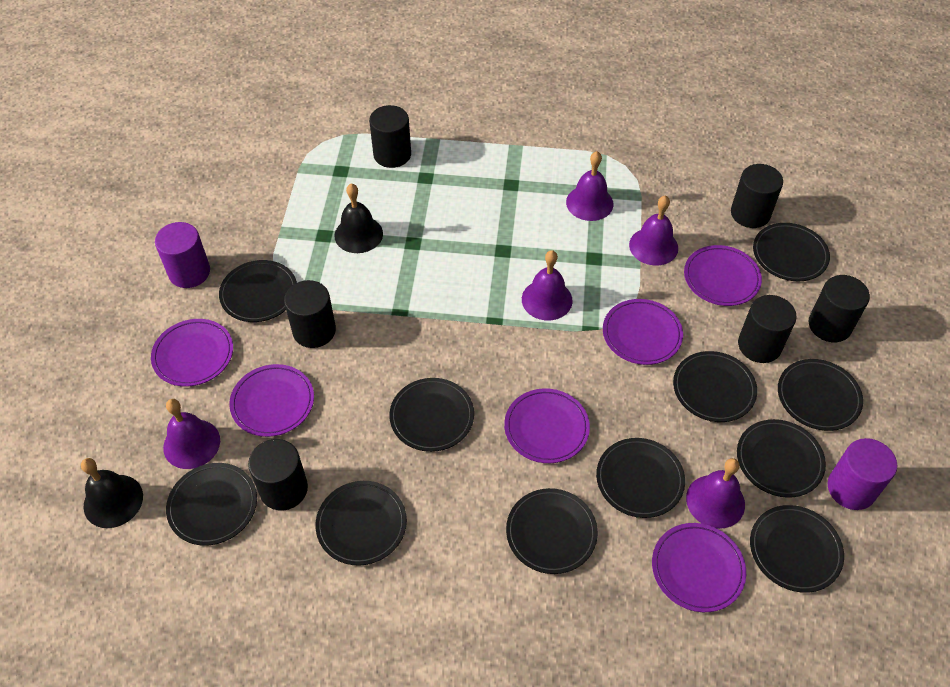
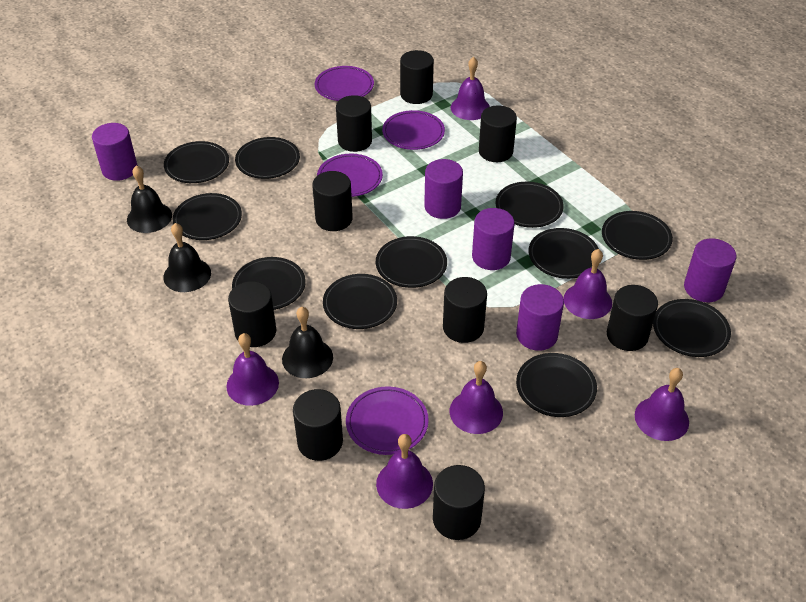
black bell: [81,458,143,528] [334,183,383,253] = 2 -> [127,165,172,233] [163,223,211,292] [282,307,333,378] = 3
black cylinder: [248,439,308,510] [284,280,336,348] [369,105,411,168] [731,164,783,228] [738,295,797,363] [809,275,870,342] = 6 -> [228,281,276,347] [293,389,343,461] [312,171,353,231] [336,95,372,152] [400,50,434,104] [433,465,485,540] [443,277,487,343] [479,105,517,162] [607,285,658,351] = 9
purple bell: [163,399,220,469] [522,250,573,320] [566,151,613,221] [629,196,678,266] [686,458,745,529] = 5 -> [226,333,279,406] [376,434,433,509] [450,361,503,434] [451,57,490,120] [563,249,612,319] [635,368,689,441] = 6
purple cylinder: [155,222,210,288] [827,438,897,510] = 2 -> [92,123,138,181] [424,159,463,219] [472,208,515,270] [516,284,564,351] [684,238,737,302] = 5
purple plate: [151,319,233,387] [229,364,314,437] [504,388,590,463] [603,299,683,365] [652,523,746,612] [684,245,762,306] = 6 -> [315,66,374,101] [317,154,383,197] [346,386,429,455] [382,110,445,150] = 4

